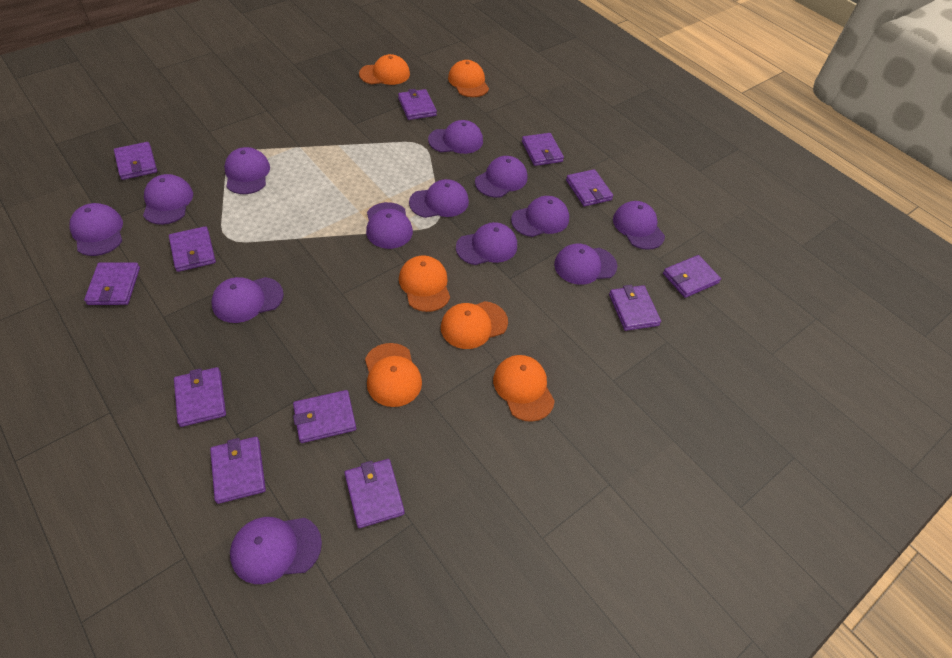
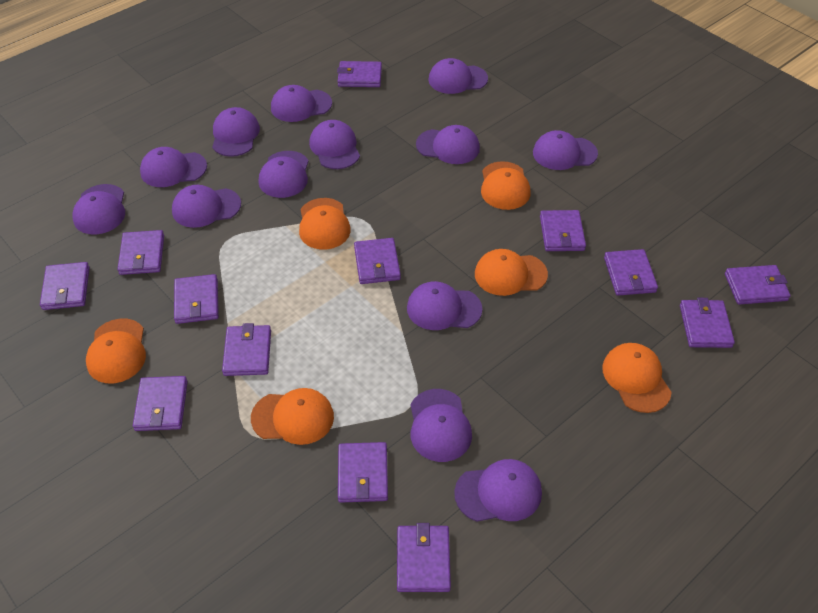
purple wallet: [84,263,140,305] [114,142,157,180] [169,226,216,272] [174,367,226,427] [210,437,266,504] [293,390,356,443] [344,459,405,528] [398,89,437,120] [522,133,564,166] [566,169,613,206] [609,285,661,331] [663,255,721,298] = 12 -> [40,262,90,310] [117,230,164,275] [133,376,188,431] [174,274,219,324] [222,323,271,376] [337,61,382,87] [338,442,388,503] [354,238,401,284] [397,523,451,592] [540,210,586,251] [604,249,658,296] [680,298,735,348] [725,265,791,305] = 13

